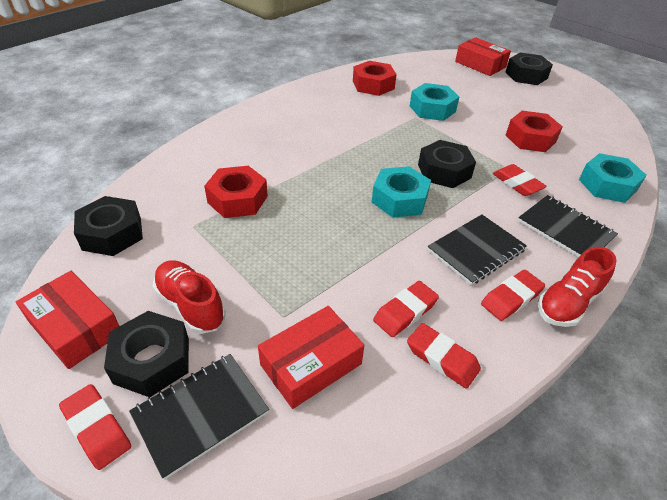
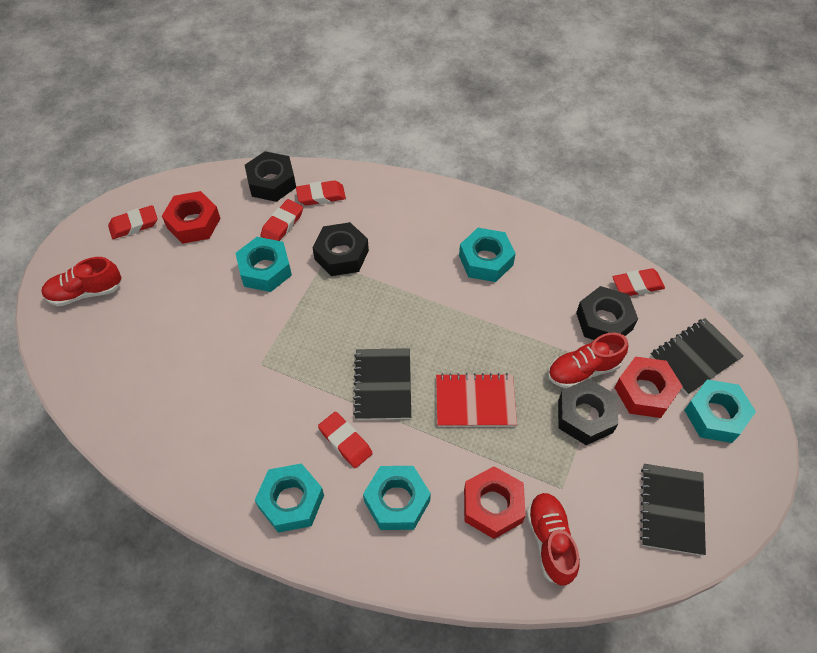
red box: [16,271,119,369] [258,306,364,409] [455,37,511,76] = 3 -> none = 0
red notebook: none = 0 -> [436,373,517,427] = 1
red shoe: [153,260,226,334] [538,247,617,327] = 2 -> [41,257,122,306] [526,493,580,586] [548,333,628,388] = 3
turquoise nut: [372,166,431,218] [410,83,459,121] [579,153,647,203] = 3 -> [235,237,292,292] [255,463,324,533] [363,466,431,530] [459,228,516,282] [684,379,756,443] = 5

